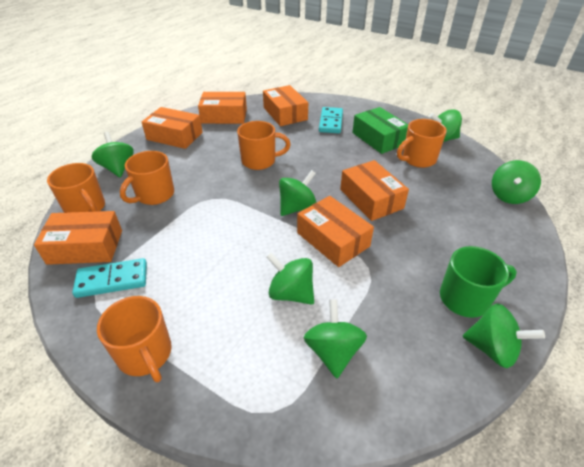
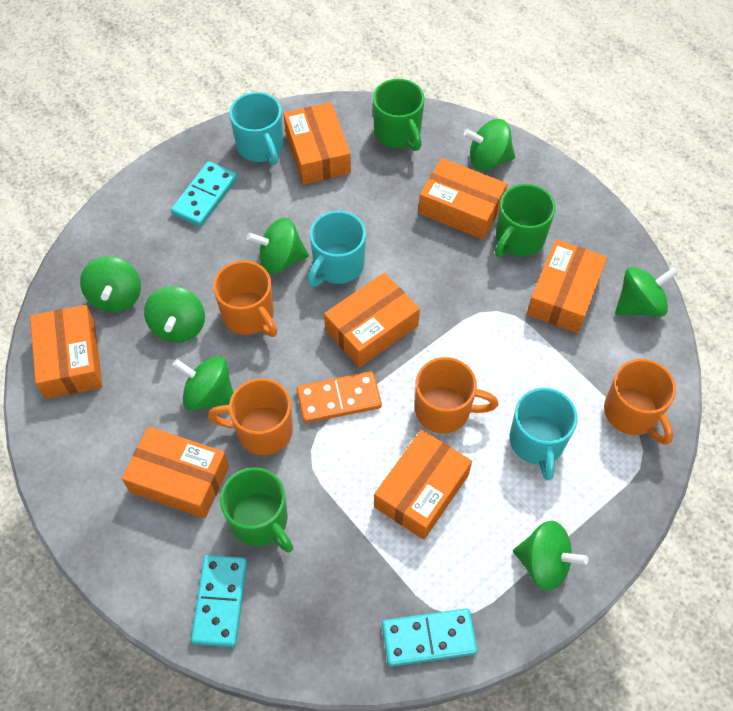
green box: [352,107,408,154] = 1 -> none = 0
green mug: [440,246,517,318] = 1 -> [220,467,293,553] [373,79,425,151] [495,184,556,257] = 3
orange box: [34,211,122,265] [142,107,203,149] [198,92,247,124] [263,85,308,126] [297,196,374,267] [340,160,409,221] = 6 -> [30,305,102,399] [122,426,229,519] [284,102,351,185] [324,273,420,368] [374,429,472,540] [418,158,507,240] [527,239,607,333] = 7
orange domino: none = 0 -> [297,371,382,423] = 1
orange mug: [47,163,105,213] [97,296,172,382] [120,151,174,205] [237,121,291,170] [397,119,447,168] = 5 -> [208,378,293,455] [213,261,277,337] [415,357,498,434] [604,359,676,445] = 4
turquoise domino: [72,258,147,298] [319,107,343,133] = 2 -> [171,161,237,227] [191,555,247,647] [382,608,478,667] = 3
turquoise mug: none = 0 -> [229,92,284,165] [308,211,366,287] [510,388,578,480] = 3

